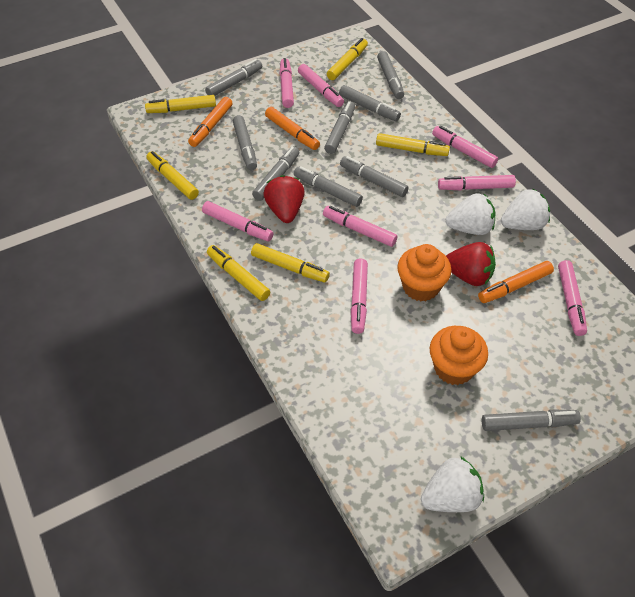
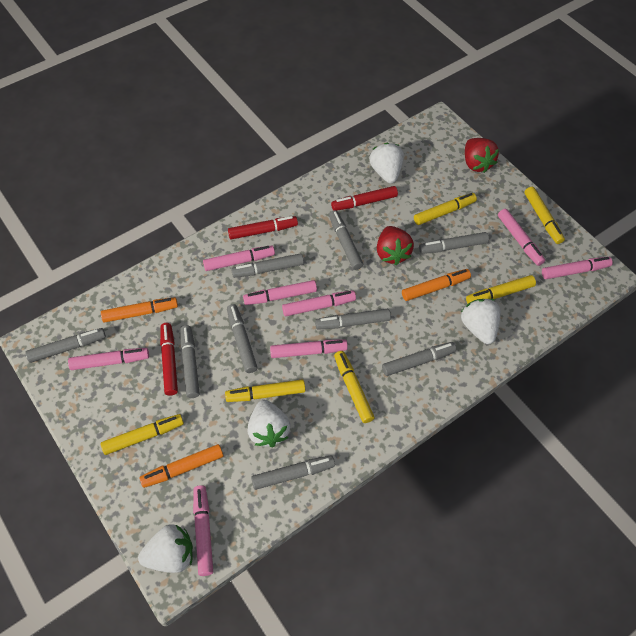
orange cupcake: [397,244,451,302] [430,326,488,385] = 2 -> none = 0
red marker: none = 0 -> [160,323,178,396] [228,216,298,239] [331,186,398,211] = 3
white strawberry: [421,456,484,512] [446,193,495,235] [501,189,550,230] = 3 -> [138,525,193,573] [247,400,291,447] [369,143,404,184] [461,299,501,344] = 4

